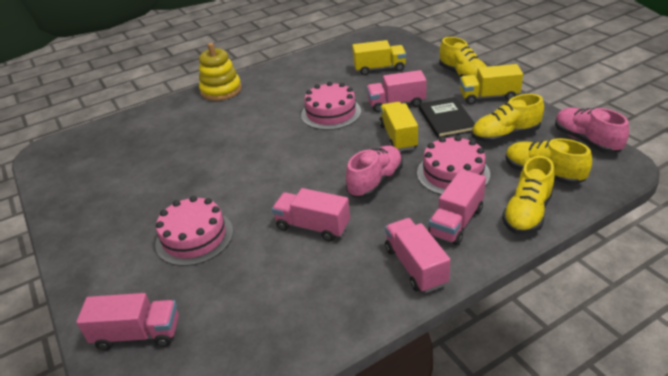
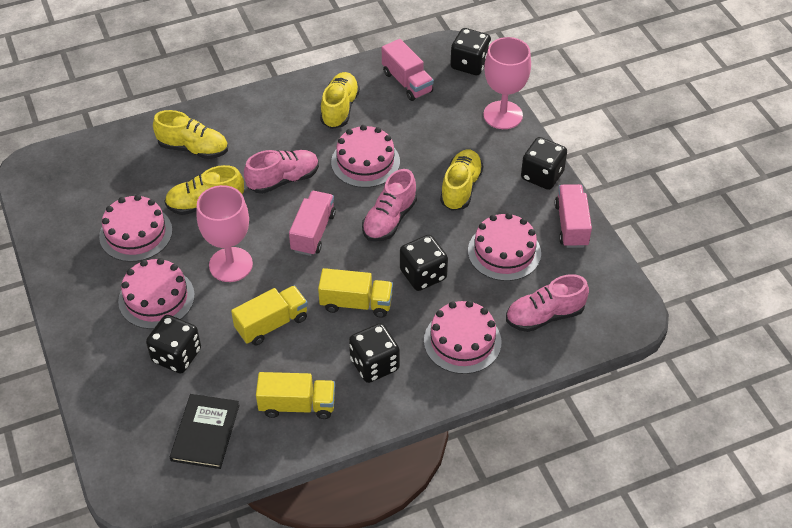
black dice: none = 0 -> [146,315,201,373] [349,323,400,383] [400,235,448,291] [450,28,491,75] [521,137,567,190] = 5
pink cake: [155,196,233,266] [301,81,361,130] [417,136,490,195] = 3 -> [99,195,172,262] [118,258,195,329] [331,125,400,188] [424,300,501,374] [468,213,541,281] = 5
pink goblet: none = 0 -> [196,185,253,282] [483,37,531,129] = 2
pink shoe: [346,145,403,198] [555,108,629,153] = 2 -> [244,150,319,194] [362,169,417,242] [506,274,589,332] = 3
pink truck: [76,293,179,350] [272,188,350,242] [366,70,427,112] [385,218,451,293] [428,169,486,245] = 5 -> [289,191,336,256] [382,39,434,101] [555,184,592,248] = 3
yellow stacking toy: [199,43,242,101] = 1 -> none = 0

